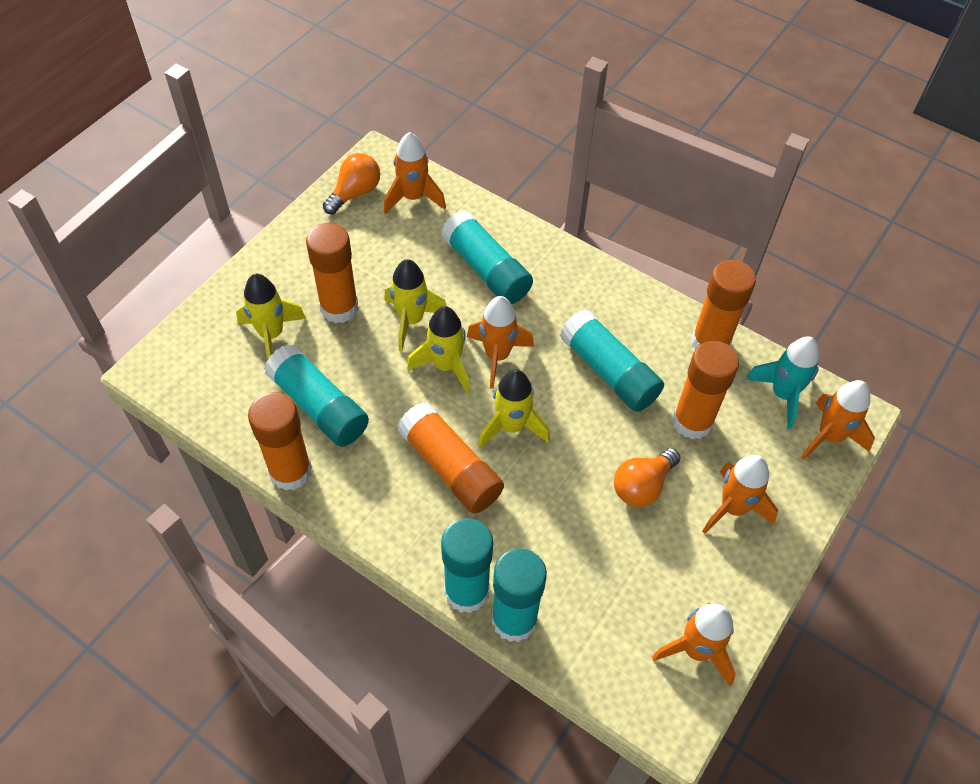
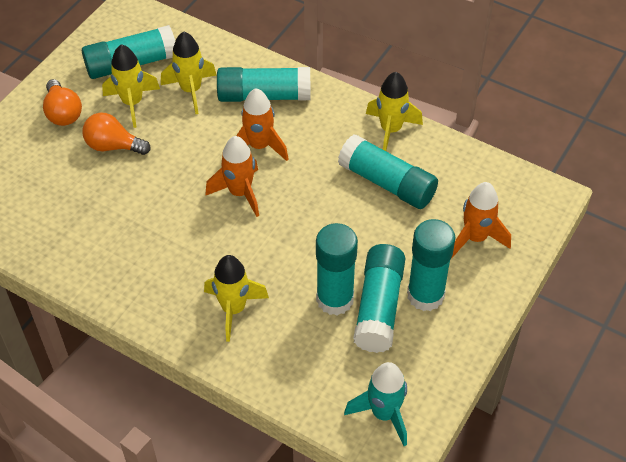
orange glue stick: [248,392,312,491] [306,223,358,323] [397,402,504,513] [672,341,739,440] [691,260,756,349] = 5 -> none = 0
orange rocket: [384,132,446,215] [467,296,534,389] [652,602,736,686] [702,455,778,534] [801,380,875,460] = 5 -> [205,136,259,217] [236,88,289,161] [452,182,511,258] = 3
turquoise glue stick: [264,344,369,447] [441,210,533,304] [441,518,493,613] [492,548,547,642] [560,309,664,412] = 5 -> [82,25,175,79] [217,67,311,102] [316,223,358,315] [338,134,438,209] [353,244,405,353] [407,219,456,311] = 6

